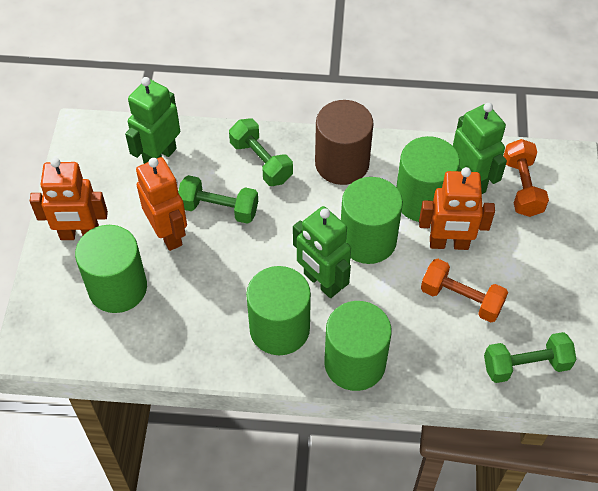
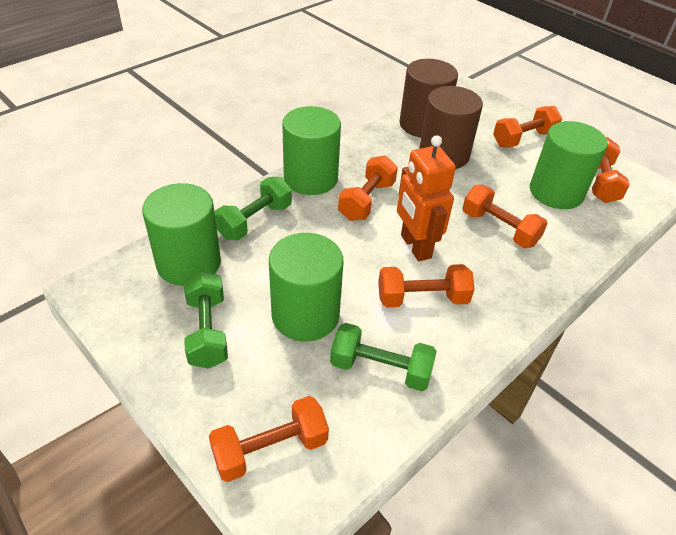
brown cylinder: [315,100,373,185] = 1 -> [400,59,458,138] [419,86,483,169] = 2
green cylinder: [75,225,147,313] [246,266,311,355] [324,301,392,391] [341,177,403,264] [396,136,460,222] = 5 -> [142,183,221,286] [269,233,344,341] [282,106,341,195] [530,121,608,209] = 4
green robot: [125,77,180,164] [293,206,351,298] [453,103,507,194] = 3 -> none = 0
orange dumbbell: [421,259,508,322] [504,139,549,217] = 2 -> [209,396,329,482] [338,156,398,221] [378,264,475,308] [462,185,548,248] [493,106,562,148] [592,137,630,203] = 6
orange robot: [30,158,108,240] [136,157,187,251] [419,167,495,250] = 3 -> [397,135,456,261] = 1

